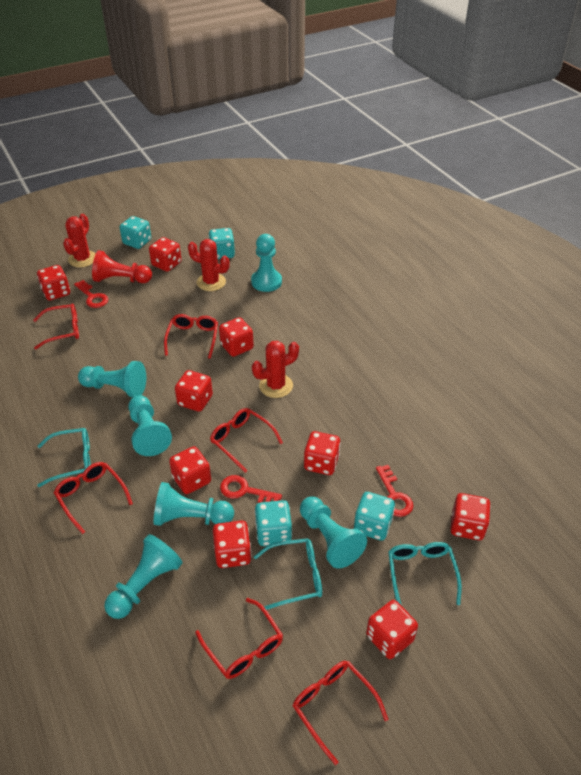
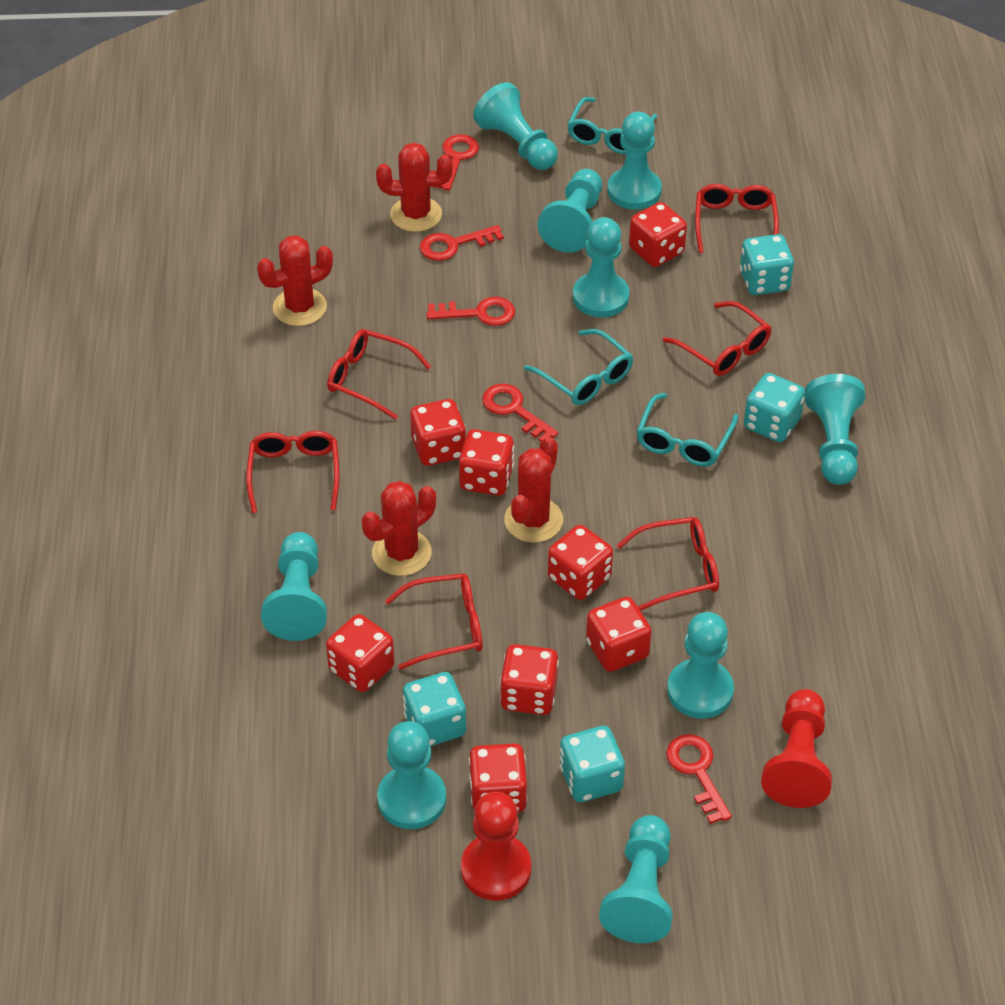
red cactus: [63,214,96,267] [188,239,230,291] [252,341,299,398] = 3 -> [257,235,333,326] [362,481,436,576] [376,143,453,232] [504,437,563,543] = 4
red dice: [37,265,70,301] [149,237,182,272] [169,446,211,494] [175,370,213,412] [213,520,252,568] [219,317,254,357] [304,431,341,475] [366,600,418,659] [450,493,491,540] = 9 -> [326,614,395,692] [410,399,466,466] [459,429,514,496] [469,743,527,813] [500,644,559,715] [548,525,613,600] [586,597,652,672] [629,202,687,267] = 8
red key: [74,280,108,308] [220,475,282,503] [376,465,413,517] = 3 -> [420,225,504,261] [427,297,515,326] [436,135,479,191] [482,384,558,442] [666,734,732,824] = 5
red pawn: [92,250,152,283] = 1 -> [461,792,531,900] [761,689,832,808] = 2
turquoise pawn: [78,361,146,398] [104,534,183,619] [128,395,172,456] [154,482,234,526] [251,234,282,292] [300,497,367,569] = 6 -> [261,532,327,641] [377,721,446,829] [473,82,558,170] [538,169,602,253] [573,217,630,317] [599,815,673,943] [607,112,662,210] [667,612,734,719] [805,374,865,485] = 9

